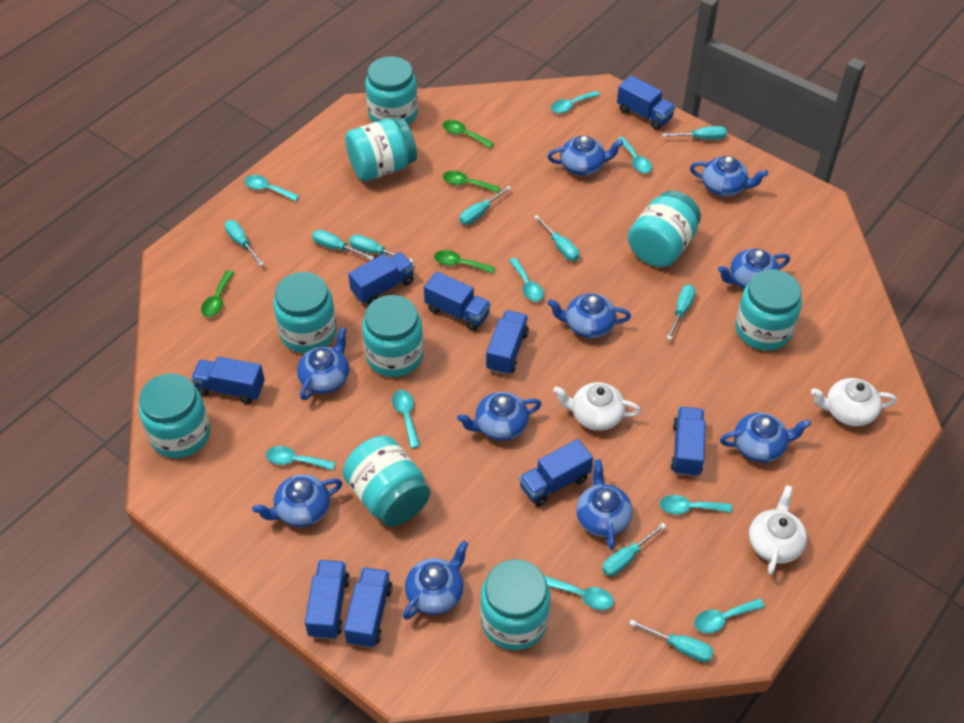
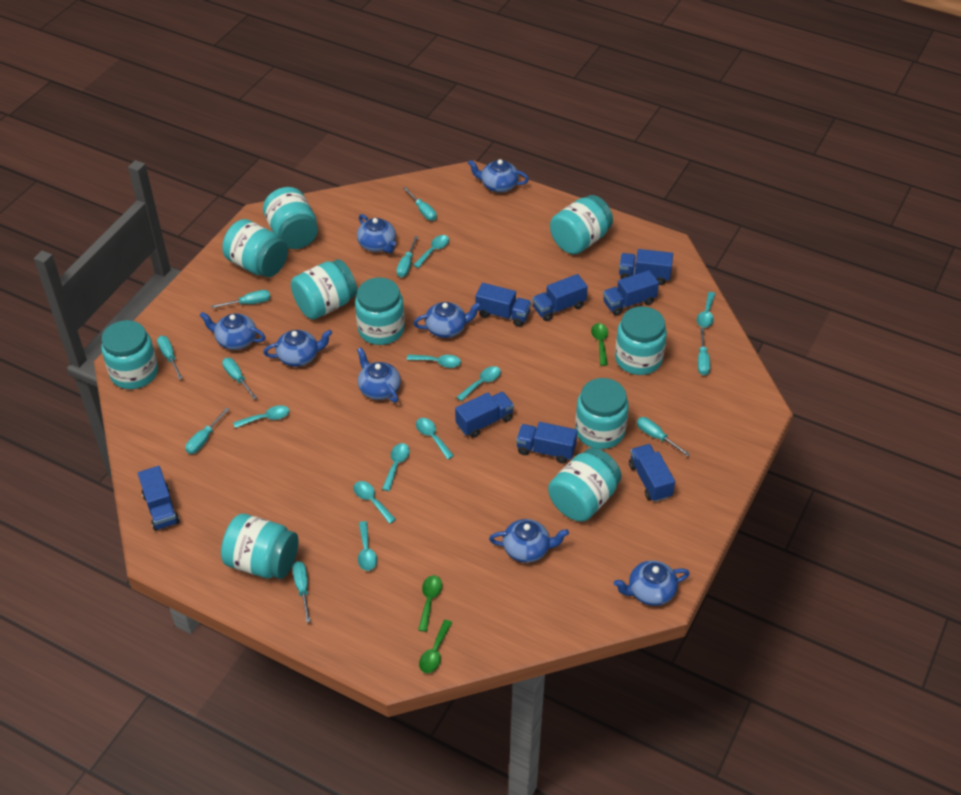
blue teapot: [252,474,342,527] [297,327,349,400] [403,540,468,620] [457,392,542,441] [547,136,624,175] [548,293,631,338] [576,459,633,549] [690,156,768,196] [718,249,790,289] [720,413,811,462] = 10 -> [199,312,266,350] [263,330,332,367] [357,214,396,253] [357,347,401,403] [413,302,481,338] [468,159,529,192] [489,519,569,563] [614,560,690,606] = 8
blue truck: [191,357,265,404] [305,560,350,639] [344,567,393,648] [348,252,414,305] [424,271,491,331] [486,310,529,375] [519,439,593,507] [617,76,676,130] [671,407,706,477] = 9 -> [138,466,180,531] [455,392,514,438] [476,283,531,327] [516,422,577,463] [532,274,588,321] [603,270,659,316] [619,249,673,285] [629,444,675,502] = 8
green spoon: [201,270,234,317] [434,250,496,274] [443,120,494,148] [443,171,501,193] = 4 -> [418,575,442,632] [419,620,452,673] [591,323,608,366] = 3
turquoise jar: [139,373,210,458] [274,272,337,353] [342,436,430,526] [345,118,417,181] [362,295,424,377] [365,56,418,125] [480,559,550,650] [628,191,701,267] [735,269,802,351] = 9 -> [101,320,158,389] [221,514,298,579] [222,219,288,277] [263,187,318,249] [291,259,357,320] [355,278,405,345] [548,448,622,522] [550,195,613,254] [575,378,629,449] [615,306,667,375] = 10
white teapot: [553,382,641,431] [749,485,807,575] [811,378,897,426] = 3 -> none = 0

